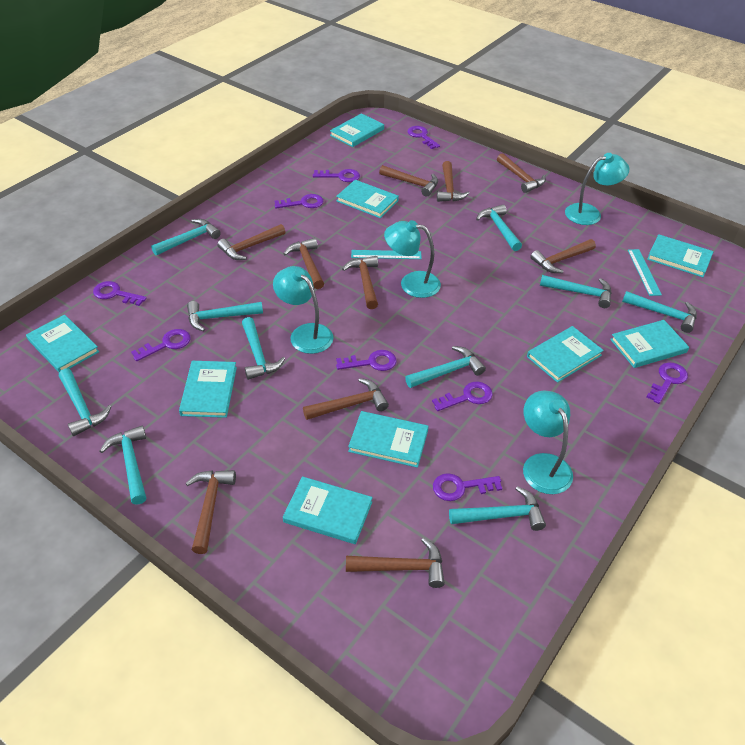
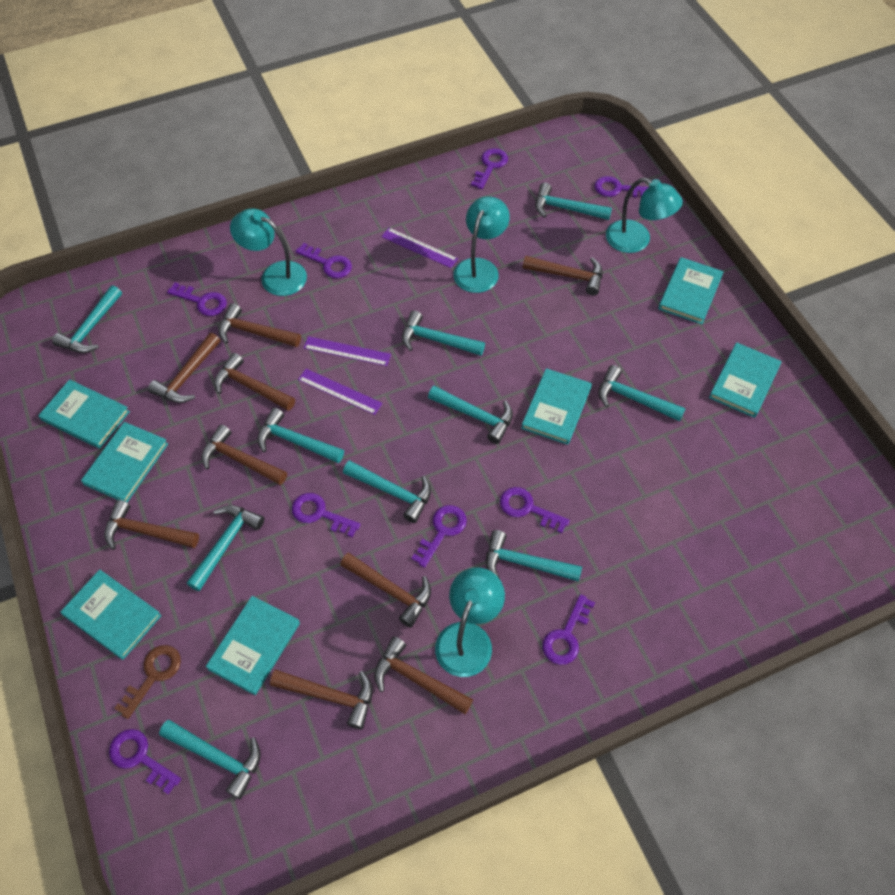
brown hammer: [185,470,236,554] [217,224,286,260] [283,238,324,289] [303,378,389,420] [342,256,378,309] [346,538,445,588] [379,165,438,197] [437,161,470,202] [497,153,546,193] [530,239,596,273] = 10 -> [104,500,199,550] [148,333,220,403] [201,424,287,485] [214,353,295,411] [218,303,301,347] [270,670,373,730] [340,553,431,628] [374,636,473,714] [523,256,603,295] = 9
brown key: none = 0 -> [114,645,181,719] = 1
purple ruler: none = 0 -> [298,369,383,415] [304,336,391,366] [381,228,458,268] = 3
turquoise book: [26,315,99,372] [179,361,237,418] [283,476,373,544] [330,113,384,147] [336,180,399,218] [348,411,429,468] [527,326,604,383] [610,320,689,368] [647,234,714,277] = 9 -> [38,379,130,449] [61,570,162,660] [81,422,168,503] [206,596,300,695] [521,368,592,445] [658,257,724,324] [709,342,781,418] = 7
turquoise ruler: [351,250,422,259] [628,249,662,296] = 2 -> none = 0

